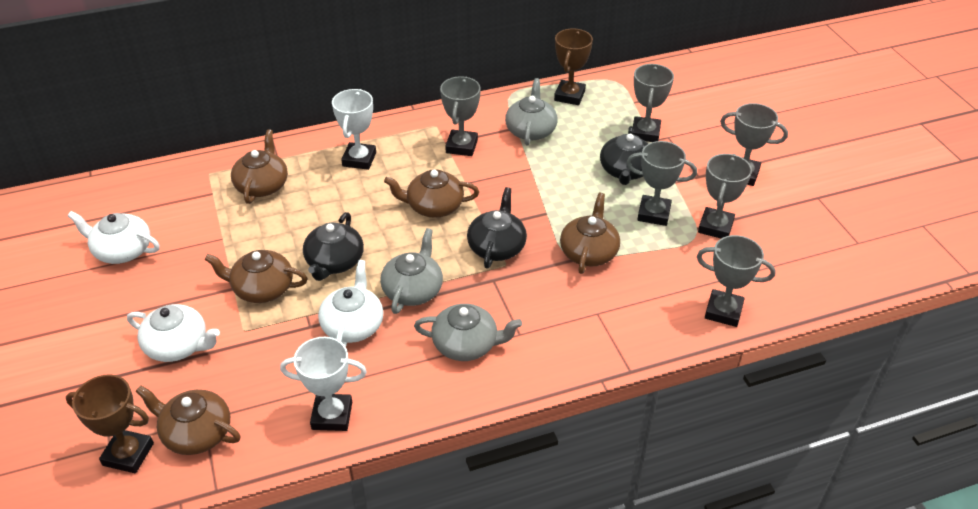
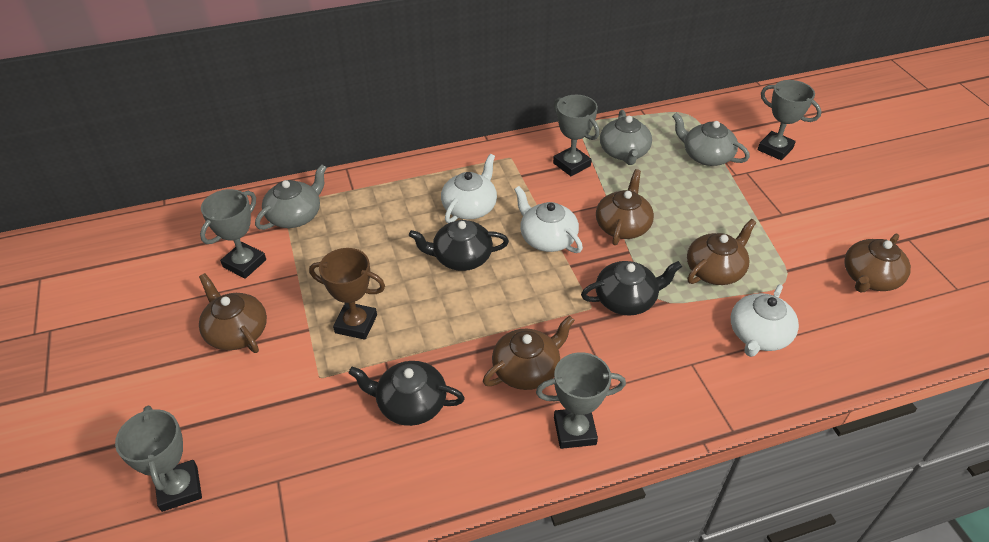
brown trophy: [66,374,154,473] [554,28,593,105] = 2 -> [309,248,385,340] = 1
grey trophy: [440,76,481,156] [626,141,697,226] [633,64,674,142] [697,235,776,327] [698,154,752,238] [720,103,788,186] = 6 -> [115,405,202,512] [200,189,266,279] [536,352,626,449] [553,95,599,176] [758,80,821,160] = 5
white trophy: [280,337,367,431] [332,89,376,170] = 2 -> none = 0

